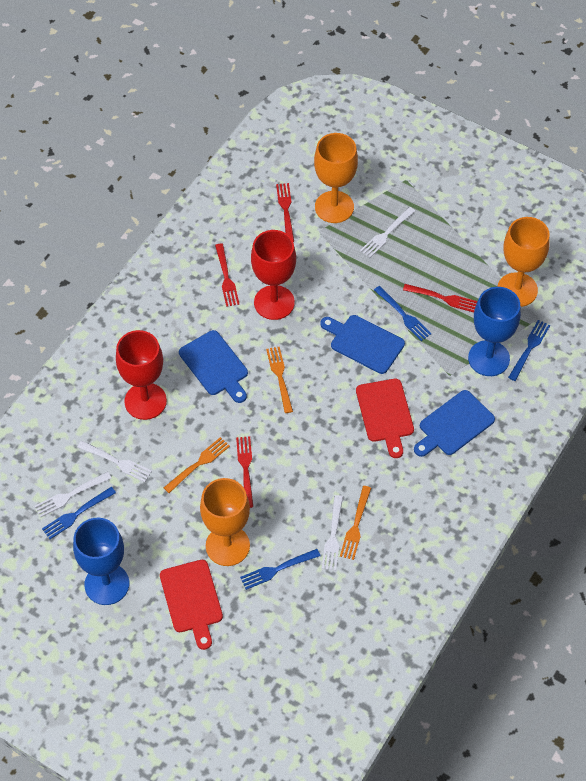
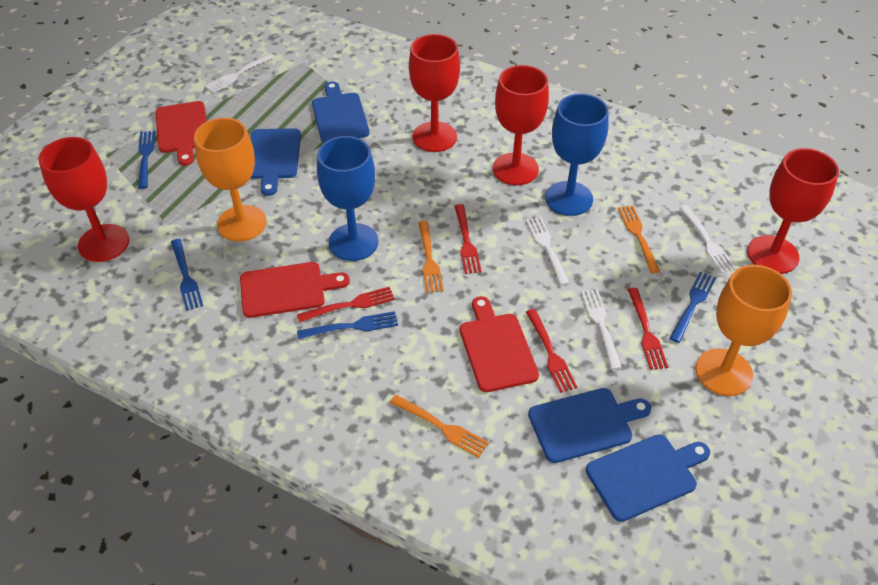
blue cutting board: [179,330,248,403] [320,315,405,374] [414,390,495,457] = 3 -> [250,128,301,196] [312,81,370,143] [528,388,651,463] [586,434,710,522] = 4
orange goblet: [200,478,250,566] [314,133,358,223] [497,217,550,307] = 3 -> [194,118,267,241] [696,265,792,396] = 2
red cutting board: [160,560,223,650] [356,379,414,458] = 2 -> [155,101,207,166] [240,262,350,318] [460,296,539,392] = 3
red goblet: [116,330,167,420] [251,230,296,320] = 2 -> [38,137,129,262] [409,34,460,152] [493,65,549,185] [747,148,839,274] = 4

